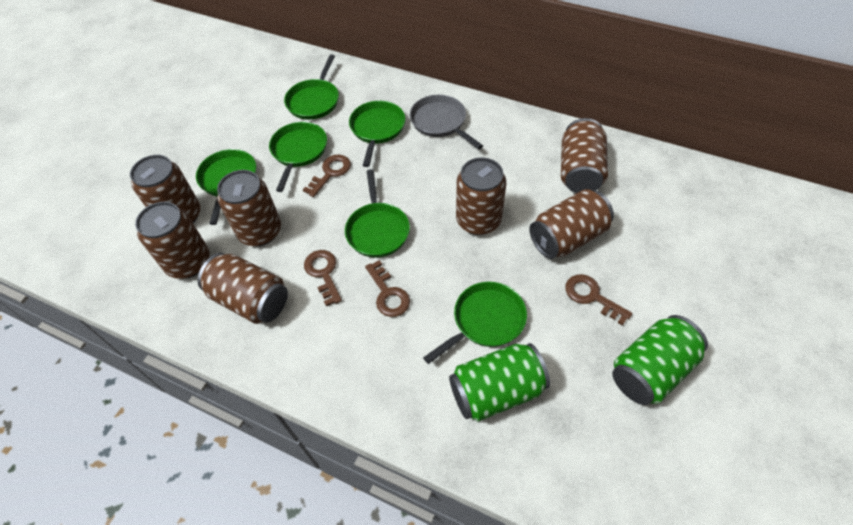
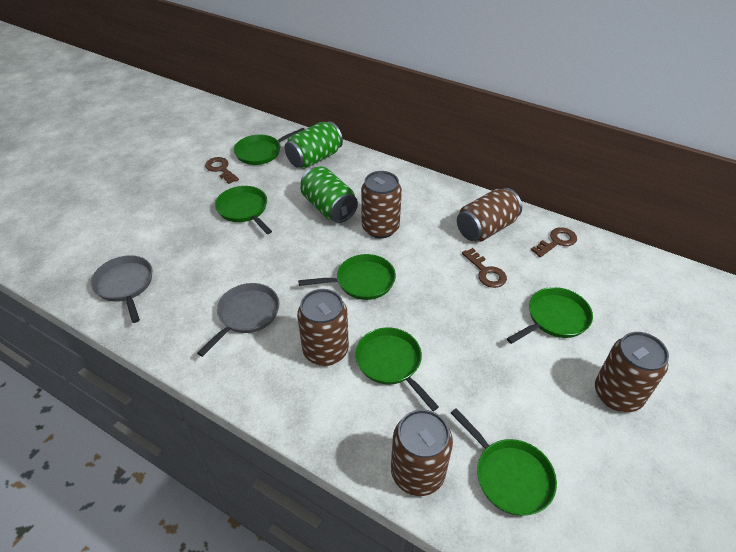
brown can: [130,155,201,223] [135,202,210,279] [198,253,288,324] [217,170,281,246] [456,157,506,235] [529,189,614,259] [561,118,608,193] = 7 -> [297,289,349,366] [361,171,402,238] [391,409,453,496] [457,188,522,242] [595,332,669,412] = 5
brown key: [303,155,351,197] [304,250,342,306] [365,260,410,317] [565,274,632,326] = 4 -> [205,157,239,184] [462,248,507,288] [531,227,577,257] = 3
grey pan: [410,95,483,149] = 1 -> [91,255,152,323] [197,283,279,357] = 2

